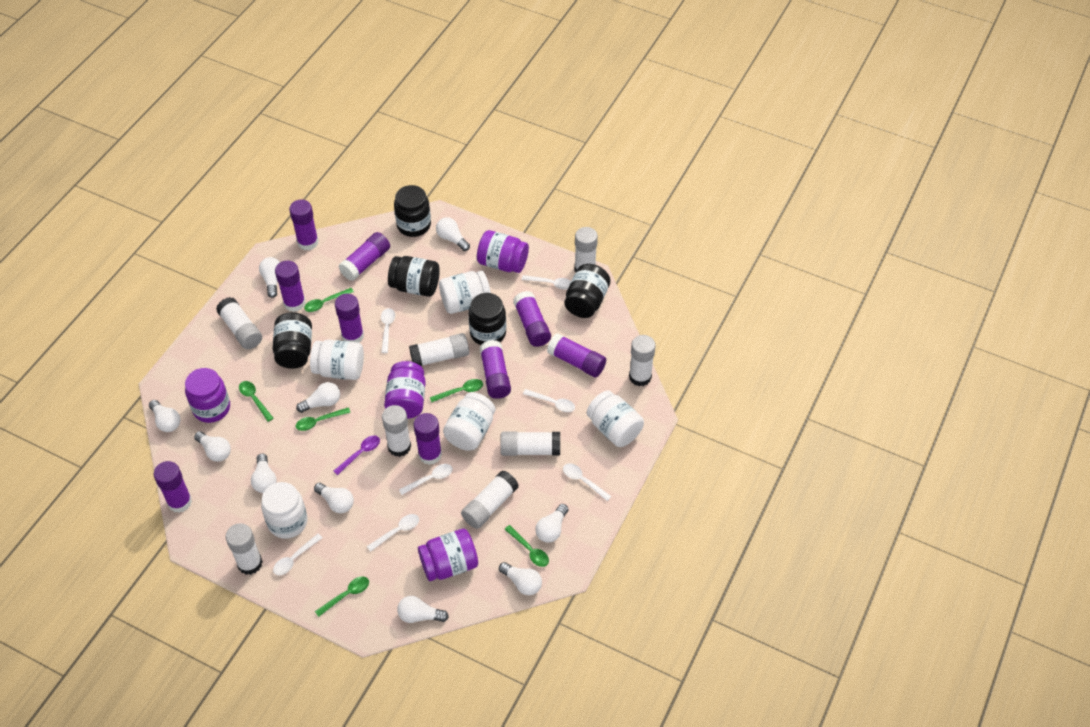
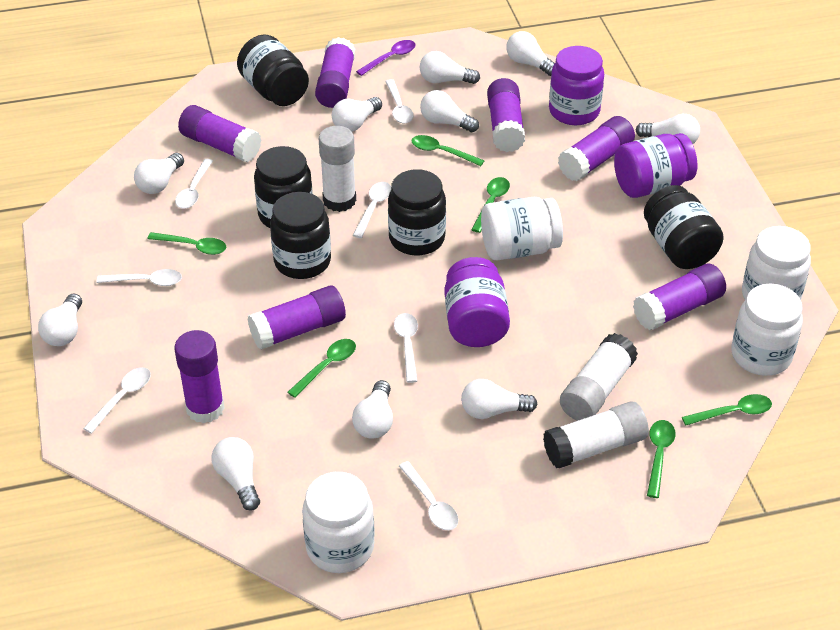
purple glue stick: [153,461,192,513] [275,261,306,312] [289,200,319,250] [335,294,364,343] [338,232,390,281] [414,413,442,465] [480,340,511,399] [513,291,551,347] [547,333,606,377] = 9 -> [174,330,225,423] [178,105,261,162] [248,285,346,350] [315,37,355,108] [487,78,525,152] [558,116,635,181] [633,264,726,330] = 7
purple jar: [185,368,230,423] [384,361,426,419] [418,529,478,581] [477,230,529,273] = 4 -> [444,257,510,347] [549,46,604,125] [614,133,697,198] = 3
white glue stick: [216,297,262,349] [226,523,263,575] [382,405,411,457] [409,333,469,366] [461,470,519,529] [500,431,560,456] [575,227,598,272] [629,335,656,386] = 8 -> [319,126,356,212] [543,401,649,468] [560,333,638,421] = 3
white jar: [261,482,307,539] [310,340,364,380] [439,270,491,314] [443,392,495,451] [587,390,644,447] = 5 -> [302,472,375,573] [481,197,563,260] [731,284,803,376] [742,226,811,300] = 4

